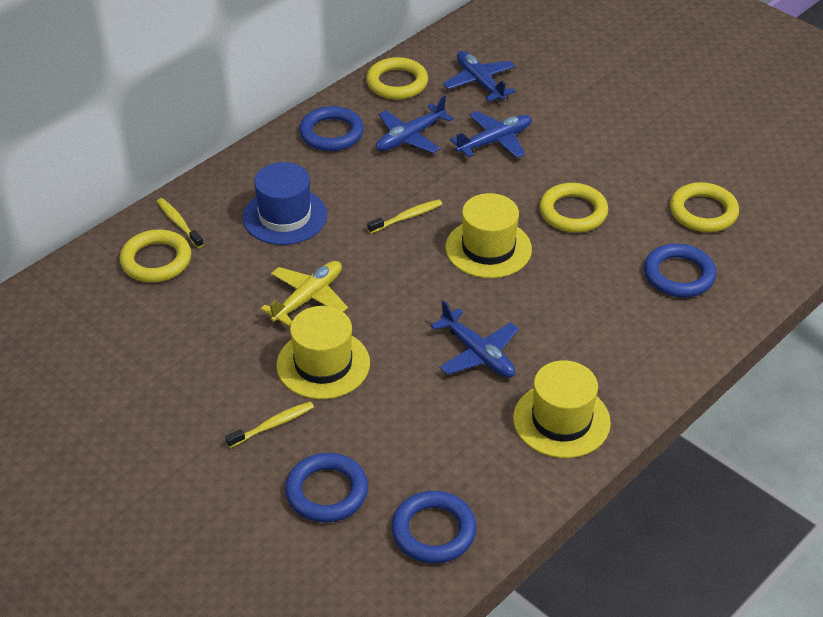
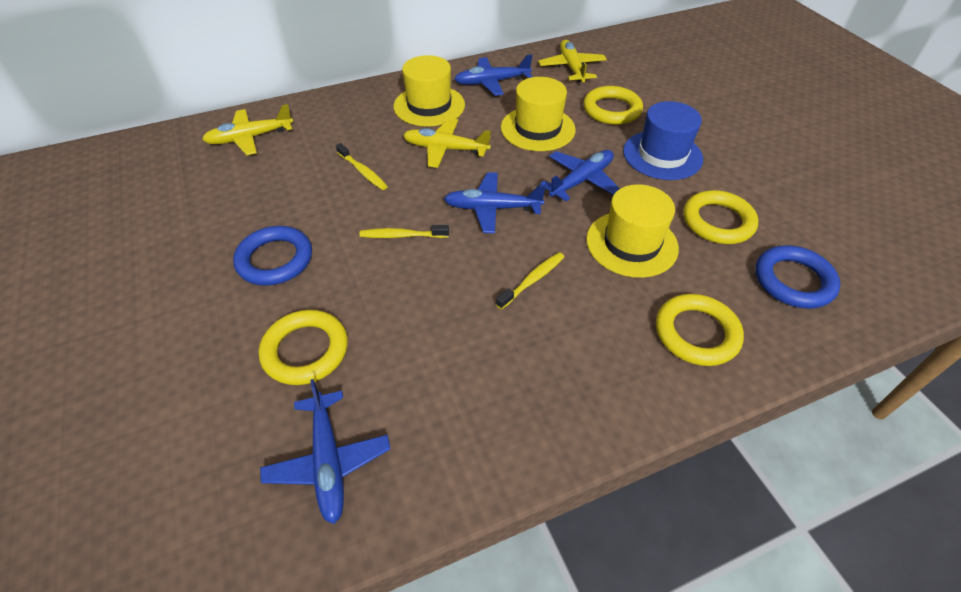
blue ring: [285,453,368,523] [299,106,364,151] [392,491,476,563] [644,243,716,297] = 4 -> [233,226,312,286] [755,245,840,309] = 2
yellow plane: [261,261,348,326] = 1 -> [202,104,293,155] [403,118,491,168] [538,40,607,82] = 3

